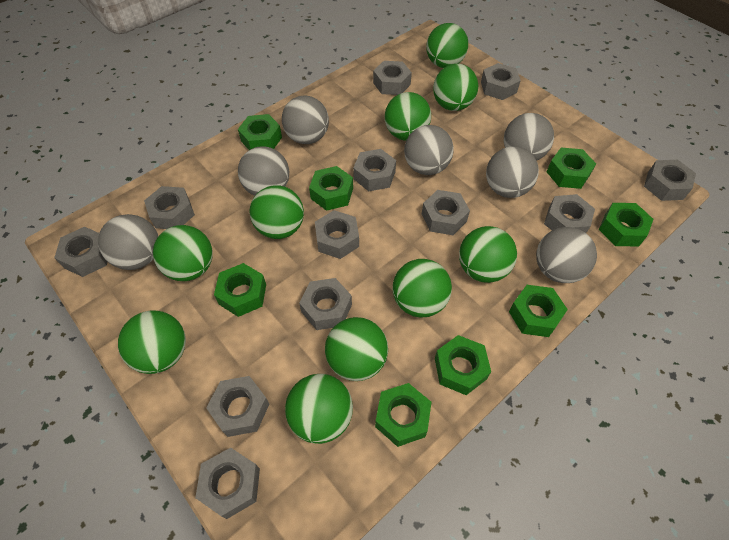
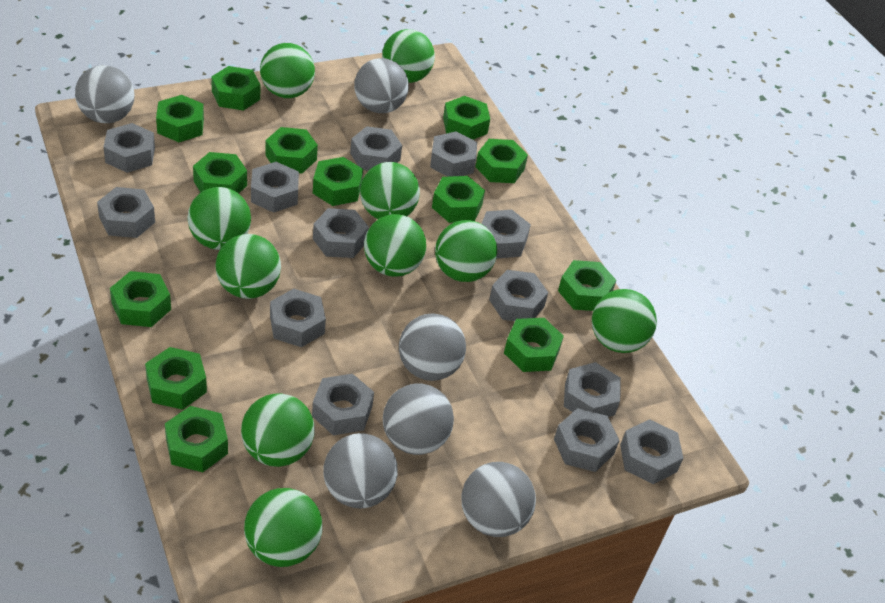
green nut: [214,263,266,317] [238,114,282,150] [309,166,353,211] [375,383,431,447] [435,335,491,395] [509,285,568,337] [547,148,596,189] [599,203,653,246] = 8 -> [110,271,171,327] [145,347,207,410] [156,95,204,142] [165,406,228,472] [193,152,247,194] [211,66,260,111] [265,127,318,173] [313,157,363,206] [432,176,485,223] [443,96,490,140] [475,139,528,183] [504,318,564,372] [558,260,616,311] = 13
grey ball: [98,214,158,270] [238,146,289,196] [282,95,329,144] [404,125,454,175] [486,146,539,198] [504,113,554,161] [536,227,597,283] = 7 -> [75,65,134,123] [323,433,398,508] [354,58,409,113] [383,384,454,455] [399,314,466,381] [461,462,536,537] = 6
grey nut: [54,227,107,277] [144,186,195,229] [195,448,260,519] [206,376,269,437] [299,278,352,330] [315,210,359,259] [353,149,396,191] [373,61,412,95] [422,190,470,235] [481,63,521,100] [544,194,595,233] [644,160,696,201] = 12 -> [97,187,155,238] [103,123,155,173] [251,162,299,213] [270,289,326,347] [312,374,374,435] [313,208,369,258] [350,126,402,171] [430,131,477,177] [481,210,531,259] [489,270,548,321] [554,408,620,472] [564,362,621,417] [620,419,683,484] = 13

